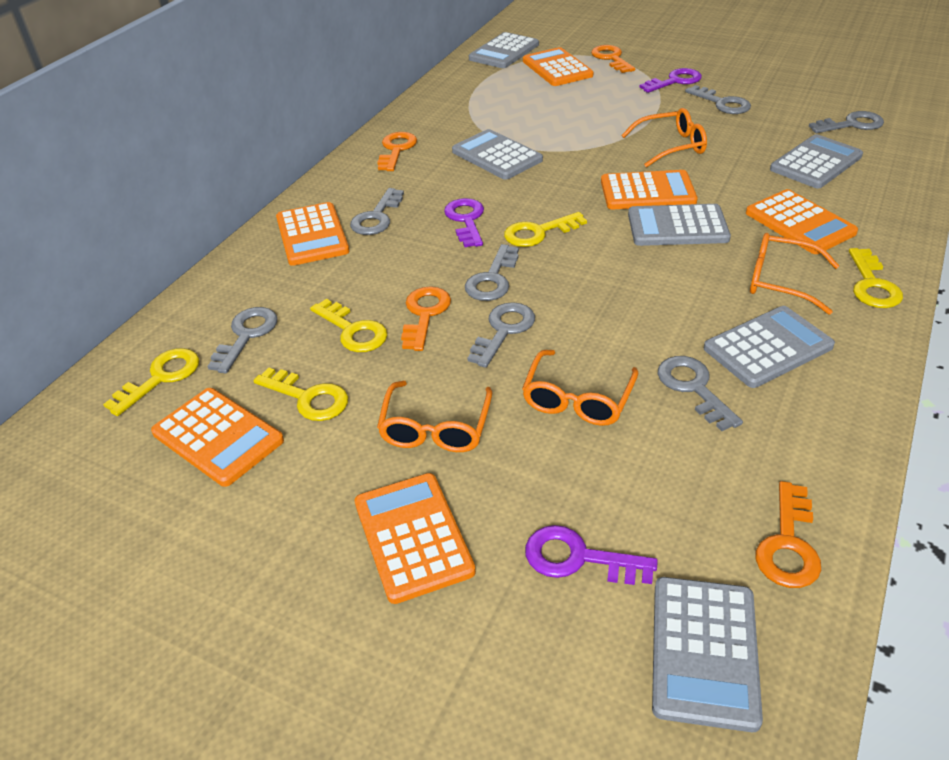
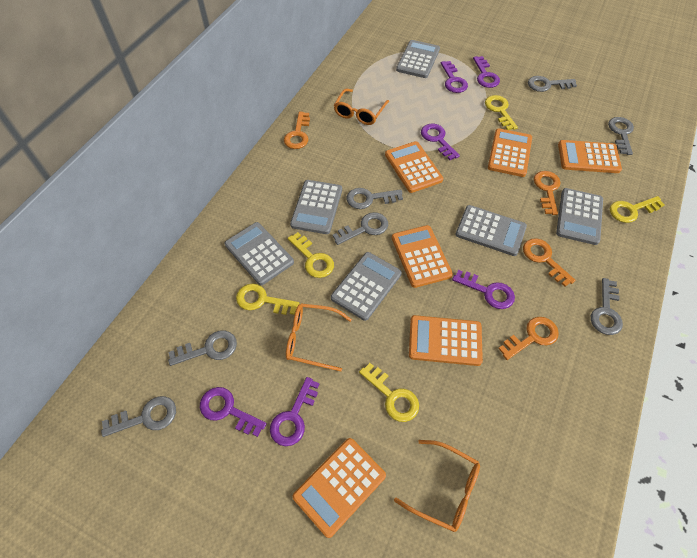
orange glasses: [377,381,492,452] [522,350,638,426] [621,108,707,167] [750,233,839,315] = 4 -> [286,303,352,371] [334,89,389,125] [394,440,480,532] = 3
purple key: [444,198,484,247] [525,525,658,585] [639,68,702,93] = 3 -> [200,387,267,437] [270,377,319,446] [421,124,460,160] [441,61,468,93] [452,270,515,309] [473,56,500,88] = 6

